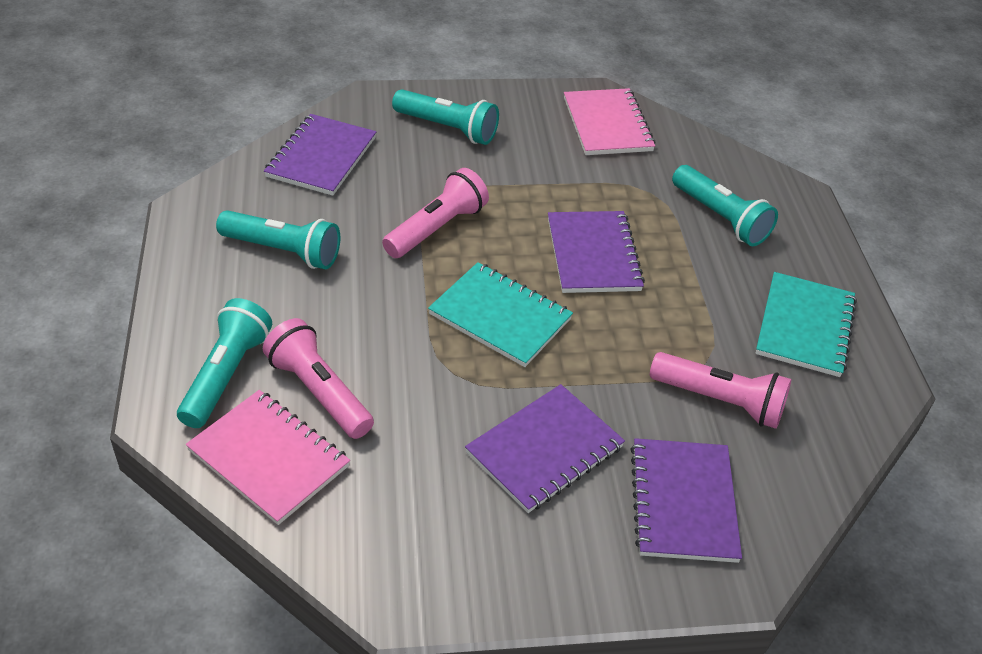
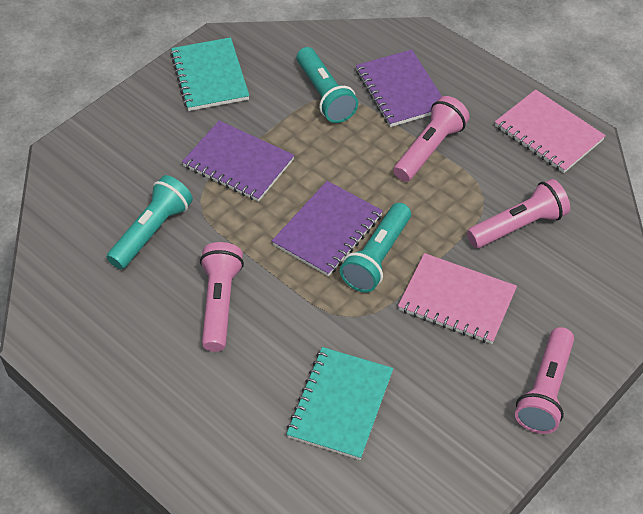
pink flashlight: [263,318,374,439] [382,168,489,258] [650,352,792,429] = 3 -> [200,242,244,352] [393,96,469,182] [467,179,570,248] [515,327,574,434] = 4
purple notebook: [264,114,376,196] [465,384,625,513] [548,211,645,293] [630,438,742,563] = 4 -> [182,121,294,202] [272,181,383,276] [356,49,442,127] = 3
turquoise flashlight: [177,298,272,428] [216,210,340,269] [392,89,499,145] [672,165,778,246] = 4 -> [107,175,193,269] [297,47,358,123] [340,203,411,293] = 3

